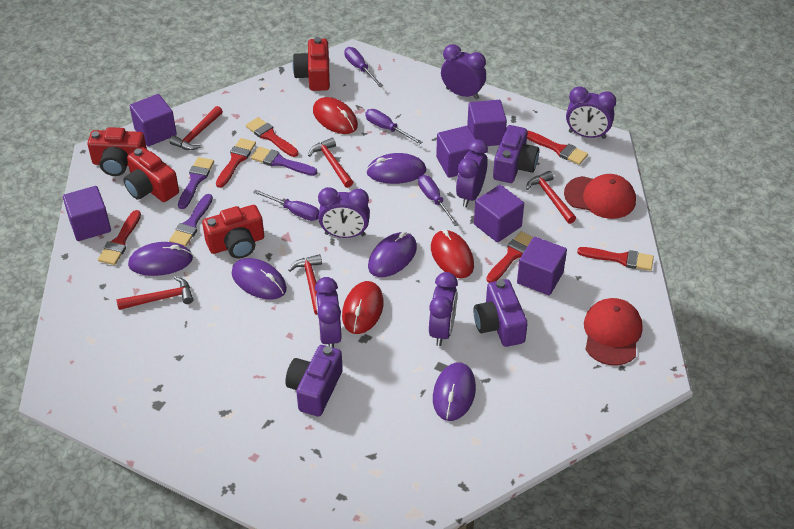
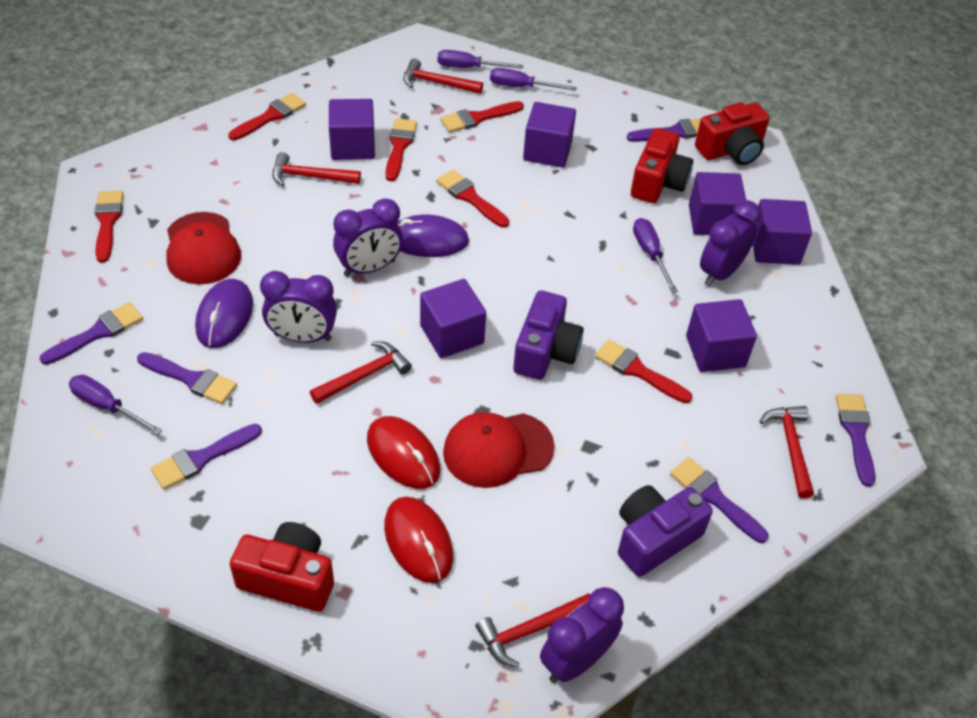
purple brush: [169,194,213,247] [178,157,214,209] [251,147,317,176] = 3 -> [39,302,143,365] [137,352,237,404] [151,424,262,490] [627,118,701,142] [670,457,768,543] [836,394,875,487] = 6
purple camera: [285,345,343,417] [473,279,528,347] [493,125,539,183] = 3 -> [513,290,584,380] [618,485,713,577] = 2
purple clock: [315,277,342,348] [318,187,370,238] [429,272,458,346] [441,44,486,100] [456,140,488,207] [566,86,616,139] = 6 -> [260,271,337,343] [333,198,403,277] [540,587,624,683] [700,200,761,287] = 4
purple mouse: [128,242,193,276] [232,258,287,300] [366,153,426,184] [368,232,417,277] [433,362,476,421] = 5 -> [195,279,253,348] [397,215,469,257] = 2
red camera: [87,127,147,176] [124,147,179,202] [202,205,264,258] [292,37,330,91] = 4 -> [230,522,334,612] [631,128,693,203] [695,102,770,165] = 3
red mouse: [313,97,358,134] [342,281,384,334] [431,230,474,278] = 3 -> [367,416,440,489] [384,497,453,583] = 2

